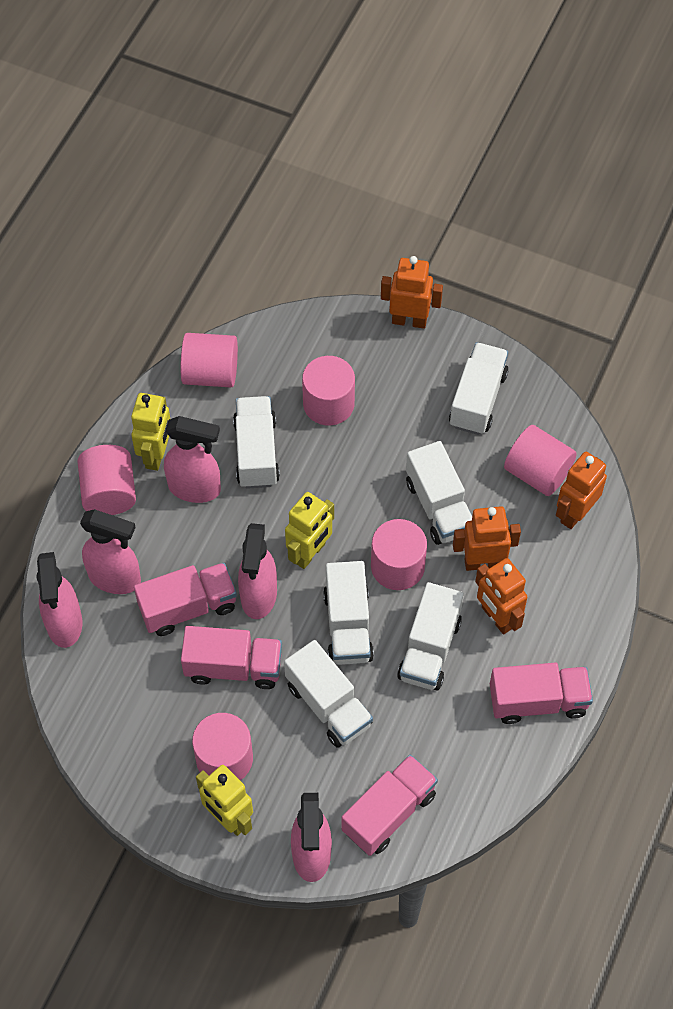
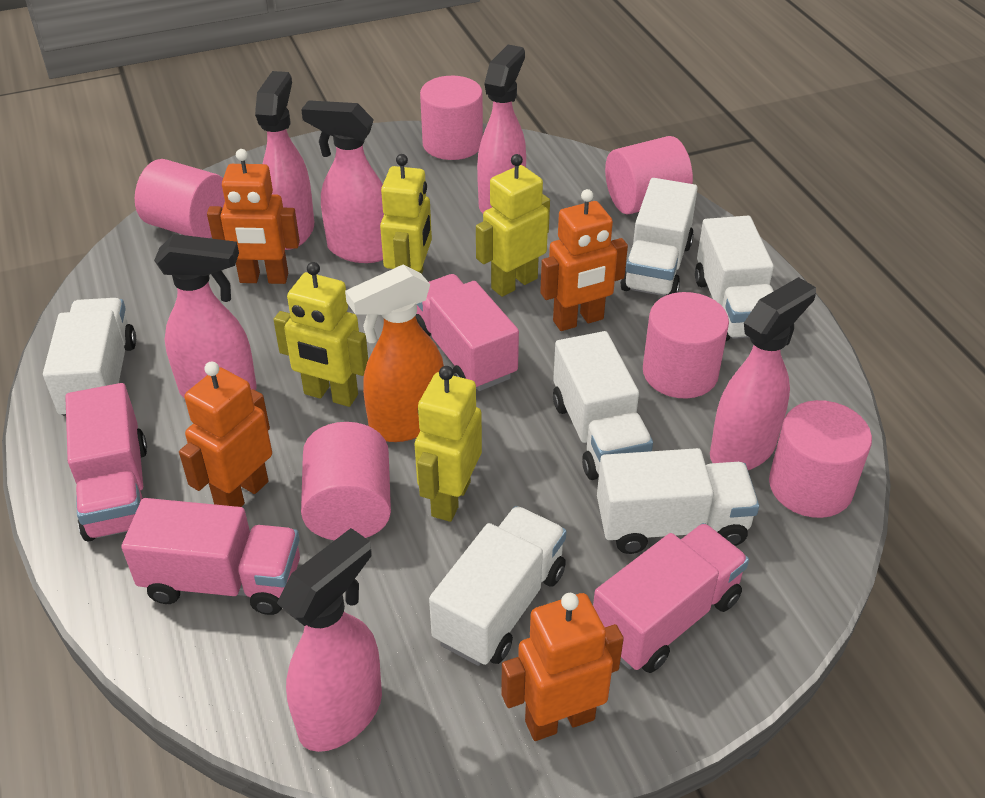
orange spray bottle: none = 0 -> [345,264,444,442] = 1
pink spray bottle: [37,552,82,648] [80,509,141,594] [164,416,221,503] [238,523,277,619] [291,793,332,882] = 5 -> [154,234,257,398] [255,71,314,250] [277,528,382,752] [301,100,384,263] [477,45,526,213] [710,277,816,470] = 6
yellow robot: [131,393,170,471] [196,765,253,836] [285,492,334,569] = 3 -> [273,262,368,407] [380,154,432,274] [415,366,482,522] [476,154,550,297] = 4

